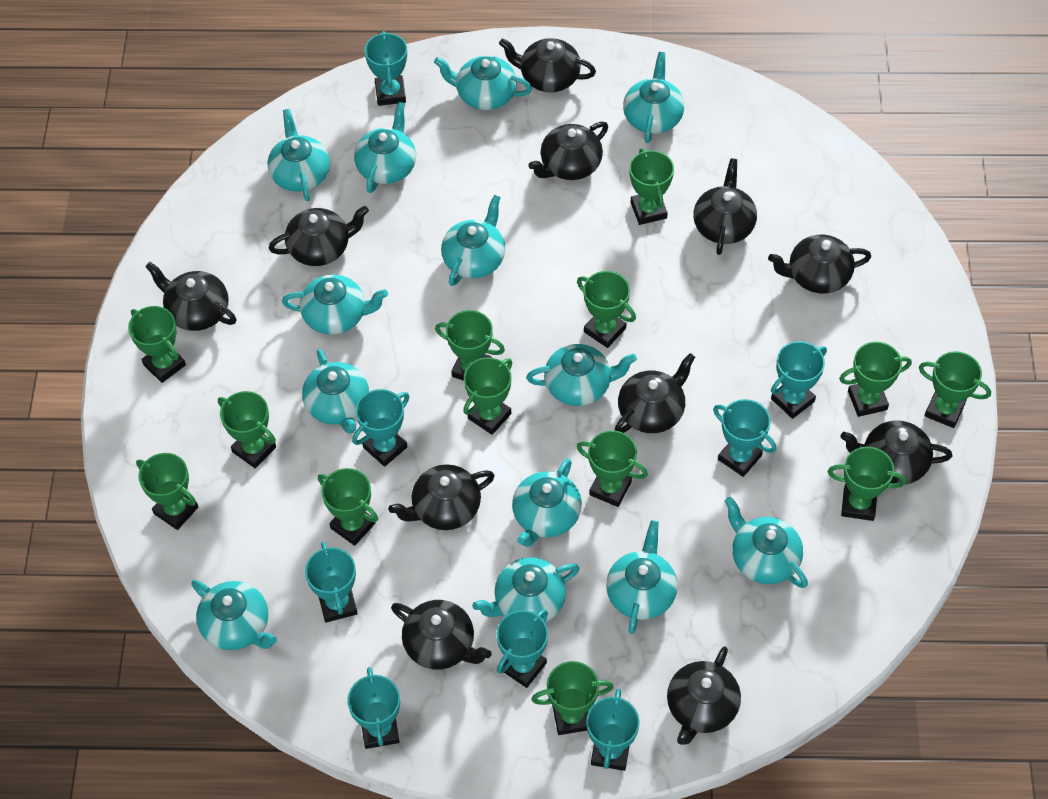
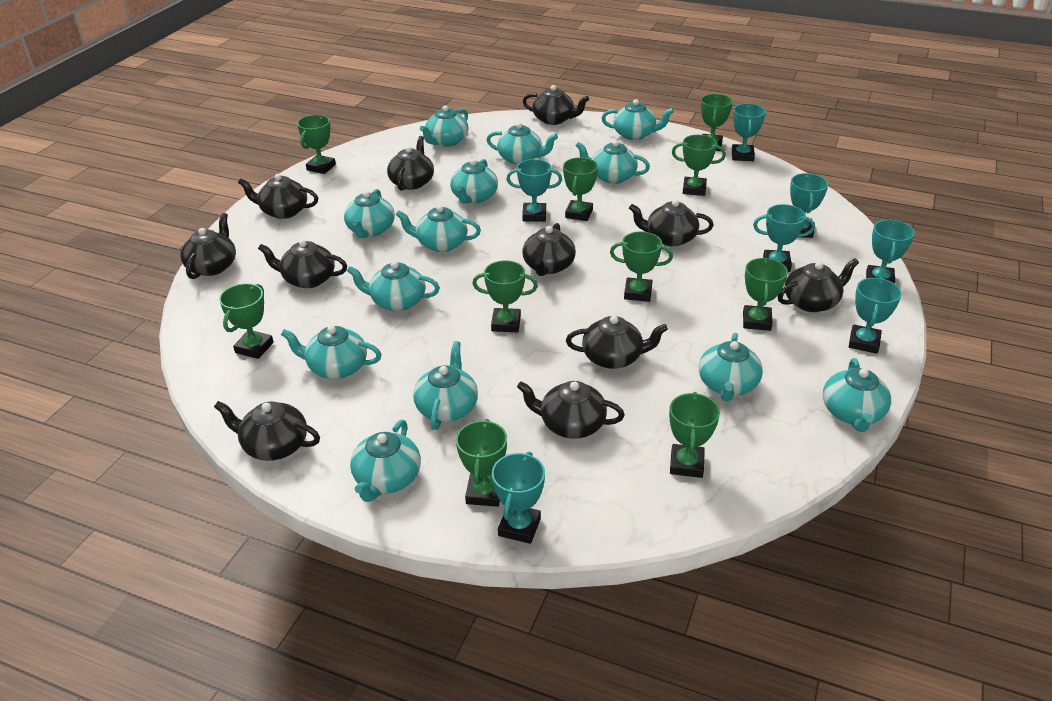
green trophy: [128,306,186,383] [136,453,198,530] [218,391,276,468] [318,468,378,546] [435,310,505,381] [463,357,512,435] [531,661,613,735] [577,271,636,348] [577,430,648,507] [629,148,674,225] [828,447,906,521] [839,342,912,417] [919,351,991,428] = 13 -> [219,283,274,359] [297,115,336,174] [456,419,507,507] [473,260,538,332] [563,157,598,221] [610,231,673,302] [669,392,720,478] [672,135,726,196] [701,94,733,151] [743,258,788,331] = 10
turquoise trophy: [305,542,358,623] [347,667,400,749] [352,389,409,467] [364,31,407,106] [496,609,548,688] [586,689,639,771] [713,399,777,477] [771,341,827,419] = 8 -> [492,452,545,544] [506,159,562,222] [732,103,766,161] [753,204,815,272] [790,173,828,238] [849,278,902,354] [866,219,915,284] = 7

